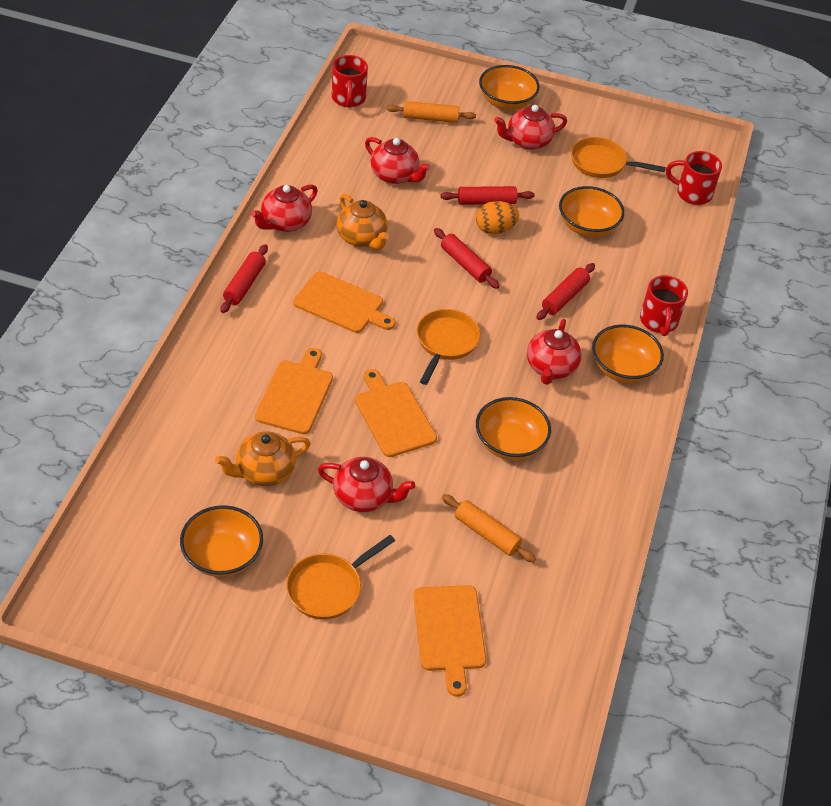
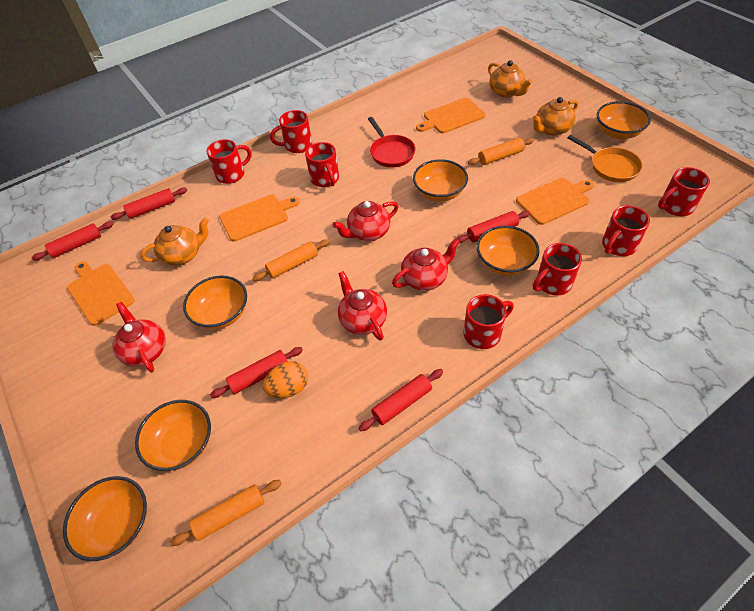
orange bowl: [180,505,263,577] [476,397,551,461] [479,65,540,110] [559,186,625,237] [592,324,664,383] = 5 -> [63,476,147,561] [135,400,211,471] [183,276,247,330] [413,159,468,202] [477,226,540,276] [597,101,651,139] = 6
orange pan: [286,535,395,620] [417,309,480,385] [571,137,666,178] = 3 -> [567,135,643,182] = 1
orange rolling pin: [386,101,476,123] [442,494,536,563] = 2 -> [170,480,282,546] [252,239,330,281] [468,138,534,165] = 3
orange teapot: [215,431,311,486] [336,194,389,250] = 2 -> [140,218,209,266] [488,60,533,98] [532,97,578,136] = 3
red mug: [332,55,368,108] [640,275,688,336] [666,151,722,205] = 3 -> [207,139,252,184] [270,110,312,153] [305,142,339,187] [463,294,514,349] [533,243,582,296] [602,205,650,256] [658,167,710,216] = 7
red pan: none = 0 -> [368,117,416,168] = 1
red rolling pin: [221,244,268,313] [434,228,500,289] [440,186,535,205] [536,263,595,320] = 4 -> [32,221,114,260] [111,188,188,220] [210,347,303,398] [358,369,443,431] [457,211,530,243] = 5
red teapot: [251,184,318,232] [318,457,415,512] [365,137,431,184] [494,105,567,150] [527,319,582,385] = 5 -> [112,302,166,373] [333,201,398,241] [338,271,387,341] [392,238,460,291] = 4

